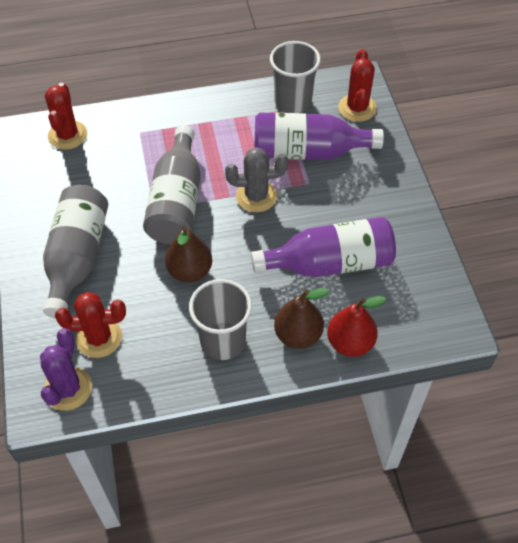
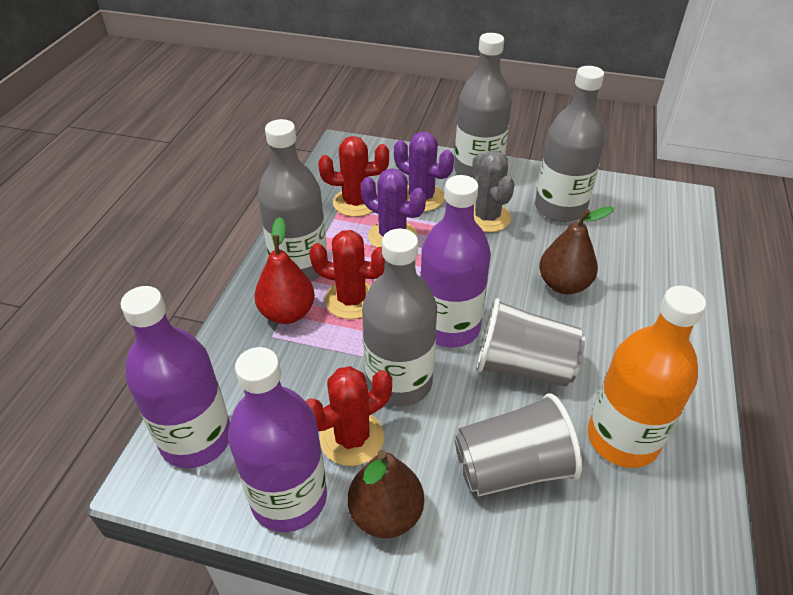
grey bottle: [43,185,108,319] [143,125,201,244] = 2 -> [258,119,328,282] [362,229,437,407] [454,33,512,178] [535,66,606,222] = 4
orange bottle: none = 0 -> [588,285,706,468] = 1
purple bottle: [251,217,396,277] [254,112,384,160] = 2 -> [121,286,230,468] [228,347,327,532] [420,175,491,347] = 3
purple cactus: [40,328,92,411] = 1 -> [361,168,426,248] [394,131,454,212] = 2

